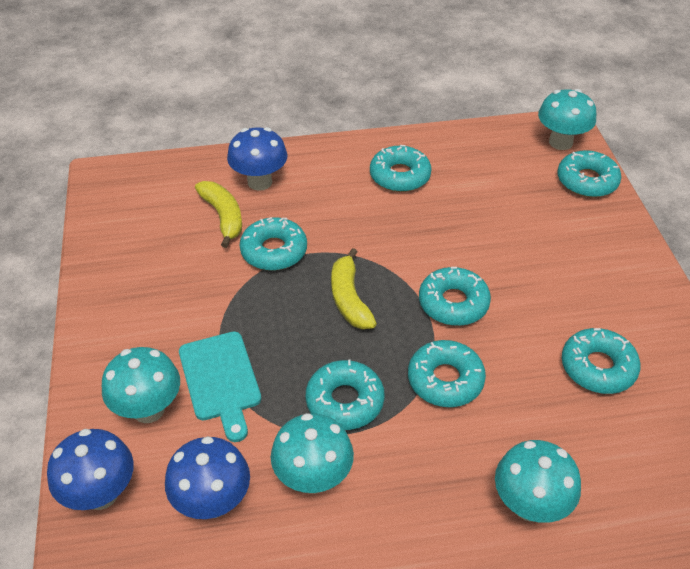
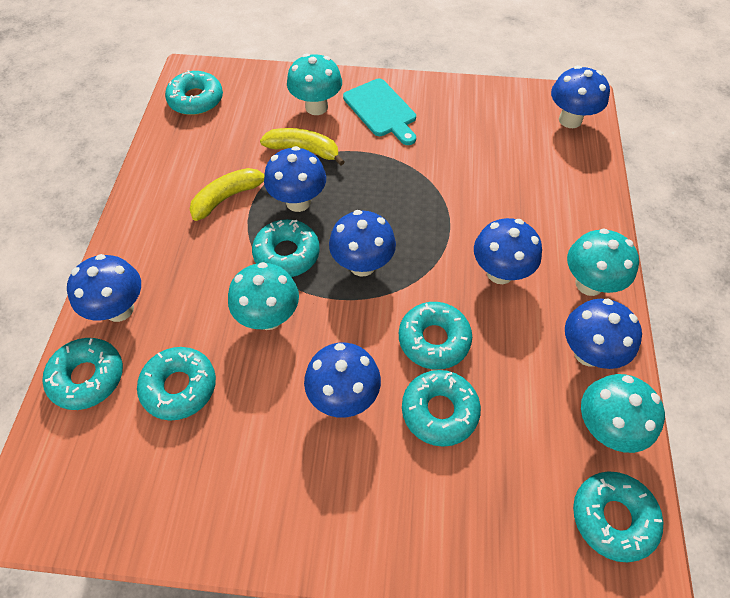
blue mushroom: [47,429,134,510] [165,436,250,519] [227,127,287,191] = 3 -> [67,254,141,322] [264,146,326,212] [304,343,381,418] [329,210,396,276] [474,218,542,284] [551,65,610,128] [565,298,642,369] = 7

